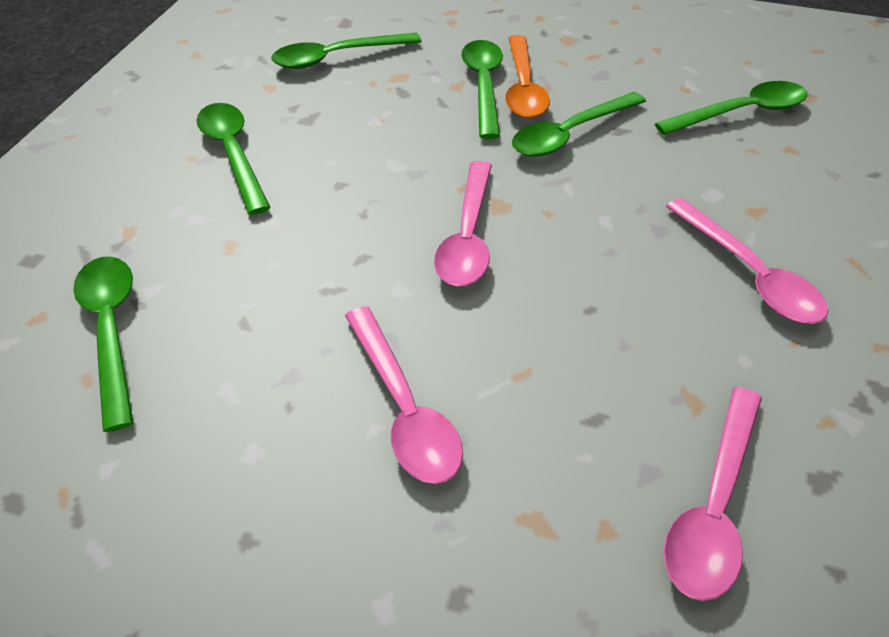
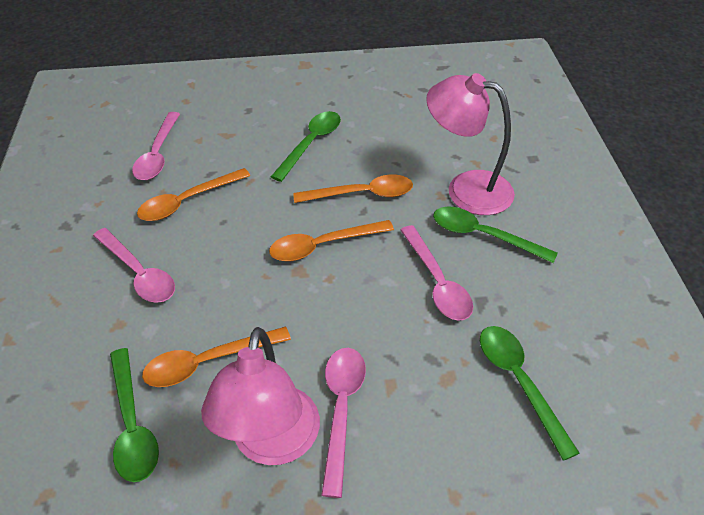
green spoon: [73,256,133,432] [196,103,271,215] [272,33,422,69] [461,40,503,139] [512,92,646,157] [655,81,807,135] = 6 -> [110,348,159,482] [271,111,341,182] [433,206,558,263] [480,326,579,461] = 4
orange spoon: [505,35,550,118] = 1 -> [137,168,250,221] [142,327,291,387] [269,220,394,261] [293,175,413,203] = 4
pink lamp: none = 0 -> [201,327,320,465] [426,73,515,215] = 2

